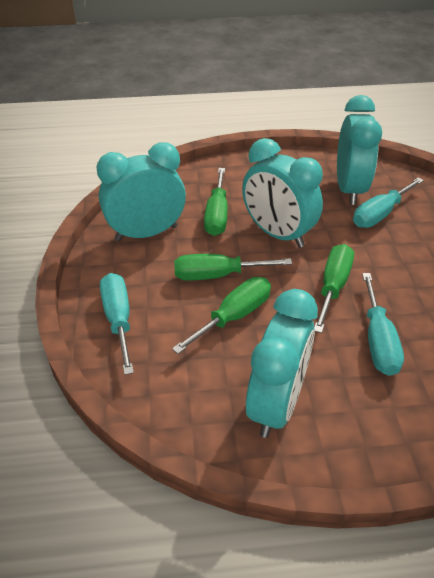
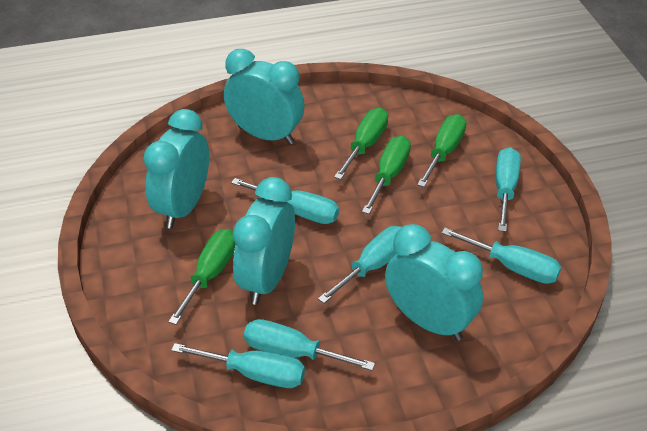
turquoise screwdriver: [100,273,134,375] [353,177,424,228] [362,273,404,376] = 3 -> [171,343,305,388] [231,178,339,224] [244,319,375,371] [318,226,402,303] [442,228,561,284] [496,147,521,232] = 6

